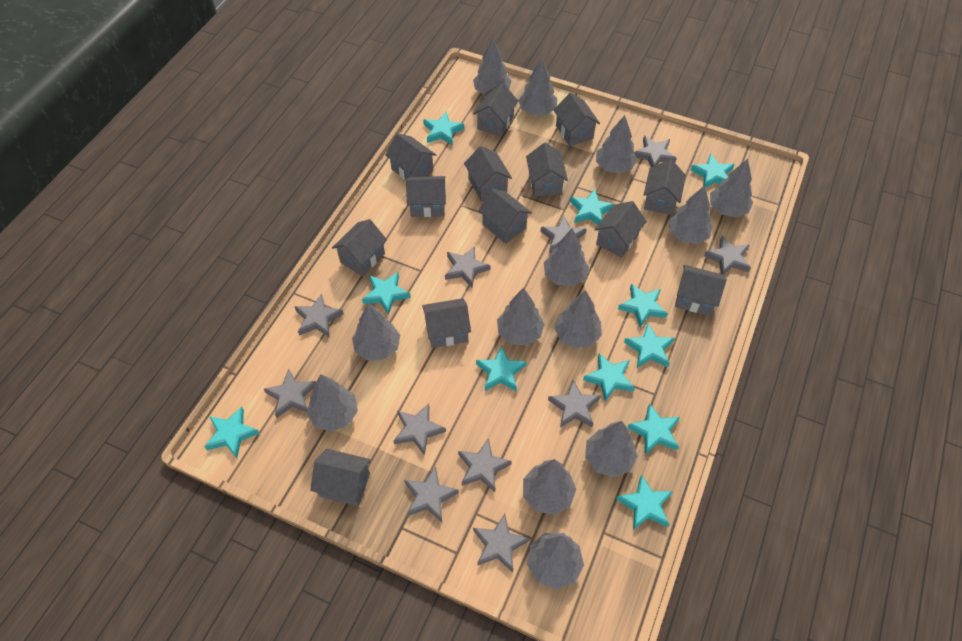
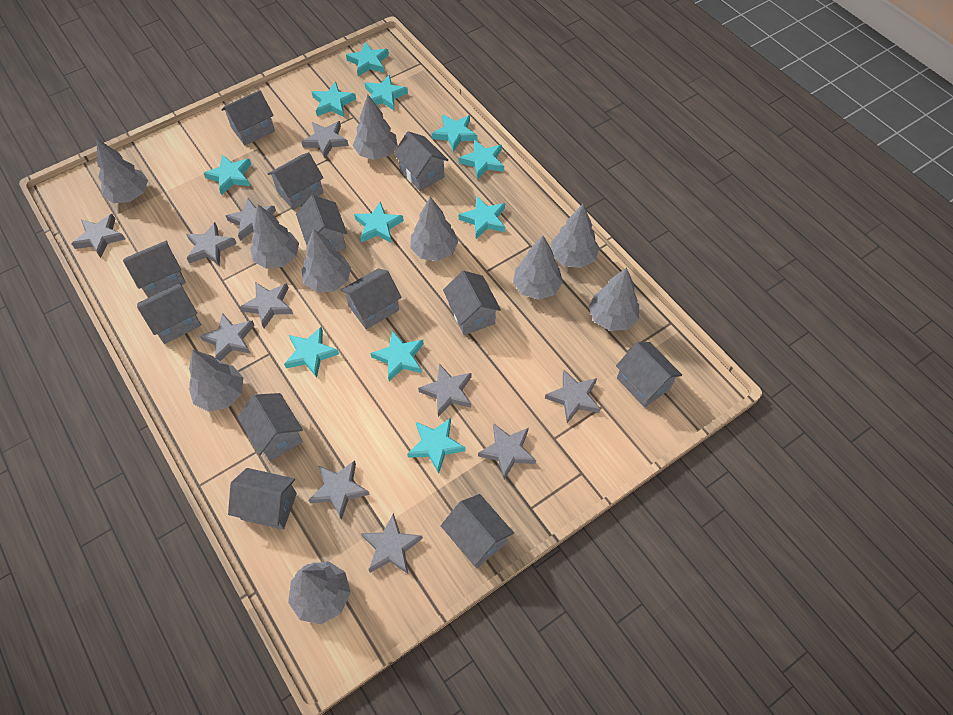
grey house: [310,449,371,506] [332,219,387,276] [385,133,436,180] [406,176,446,217] [422,298,471,348] [464,146,512,201] [473,83,518,137] [478,189,532,244] [526,142,568,197] [554,93,600,146] [594,201,647,258] [644,159,686,215] [675,265,727,316] = 13 -> [123,240,186,298] [137,283,201,344] [221,90,275,145] [228,468,297,530] [238,393,303,461] [267,152,324,210] [296,195,347,251] [340,268,402,329] [393,131,448,191] [441,494,514,568] [443,271,501,335] [616,342,682,408] = 12
grey tree: [307,374,358,432] [352,303,400,361] [473,39,512,95] [497,288,545,346] [518,58,557,115] [523,459,576,515] [527,532,584,589] [544,229,589,287] [554,290,602,348] [585,421,638,478] [596,115,637,174] [668,185,713,244] [710,159,753,218] = 13 -> [96,138,148,203] [189,350,244,412] [250,204,299,269] [288,561,351,624] [301,229,351,292] [353,95,397,160] [410,197,459,261] [513,236,563,300] [551,204,599,268] [589,268,639,331] = 10

